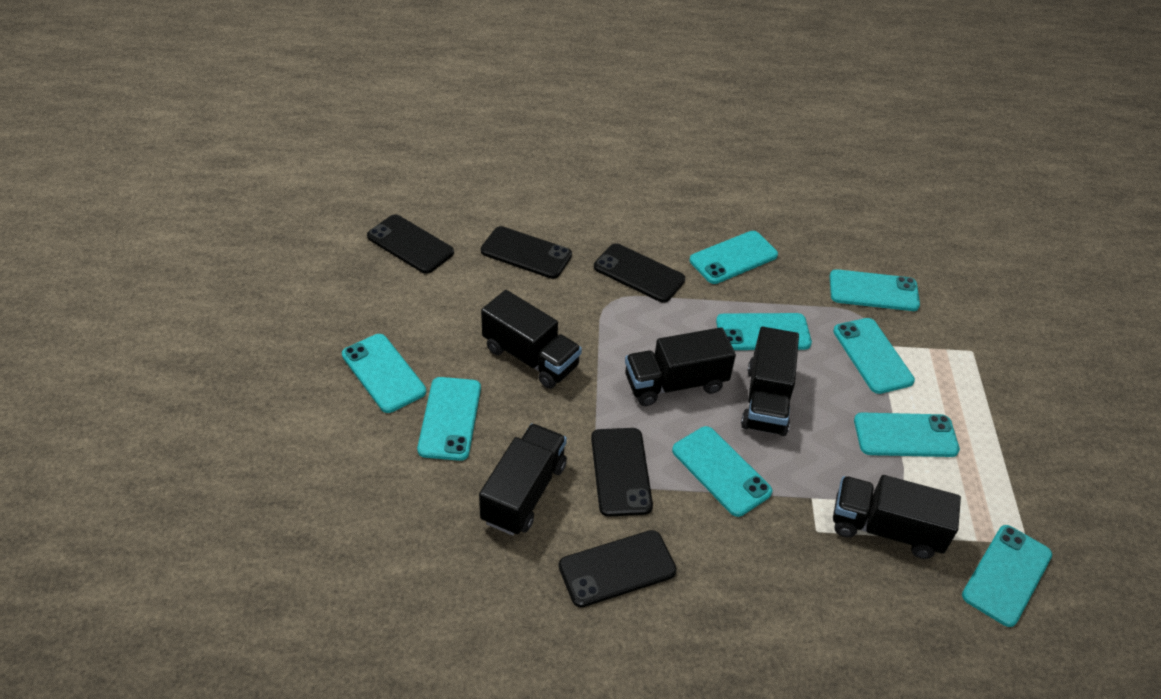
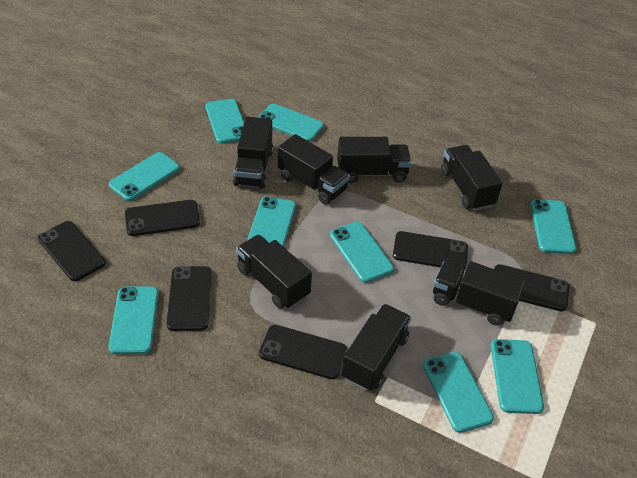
black phone: [367,214,454,274] [481,226,572,279] [559,530,677,607] [591,428,653,517] [594,243,685,302] = 5 -> [38,221,106,281] [125,200,200,236] [167,266,212,331] [259,325,347,379] [393,231,468,270] [494,264,570,311] = 6
black truck: [479,423,567,535] [481,290,582,389] [625,327,736,406] [741,327,799,436] [833,475,961,559] = 5 -> [233,116,273,189] [236,234,312,309] [278,134,350,205] [337,137,411,183] [342,304,411,391] [433,261,525,326] [441,145,503,211] = 7

